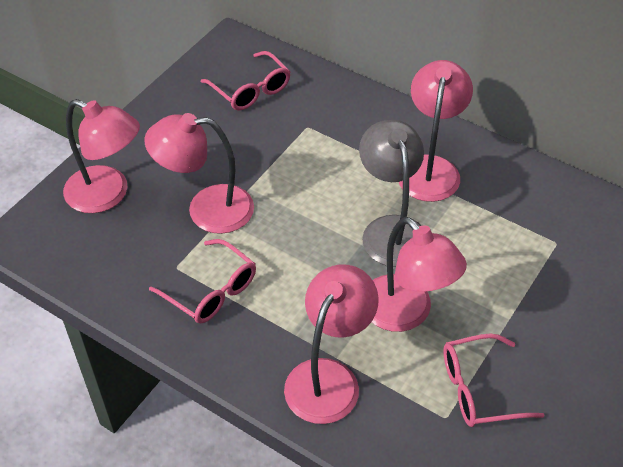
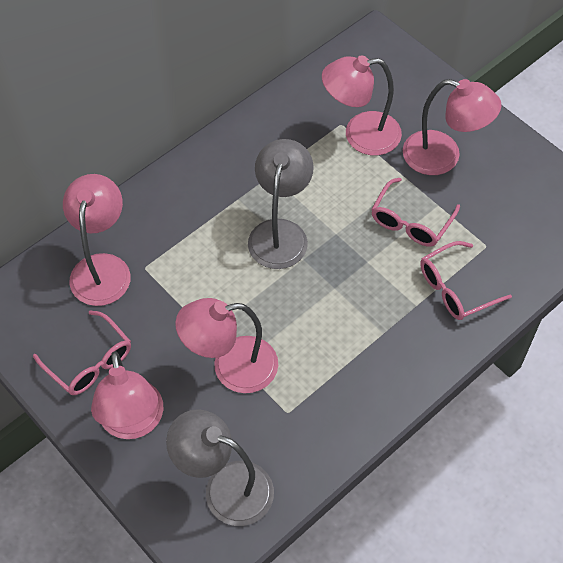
grey lamp: [359,120,424,267] = 1 -> [166,410,274,526] [248,139,314,269] = 2

